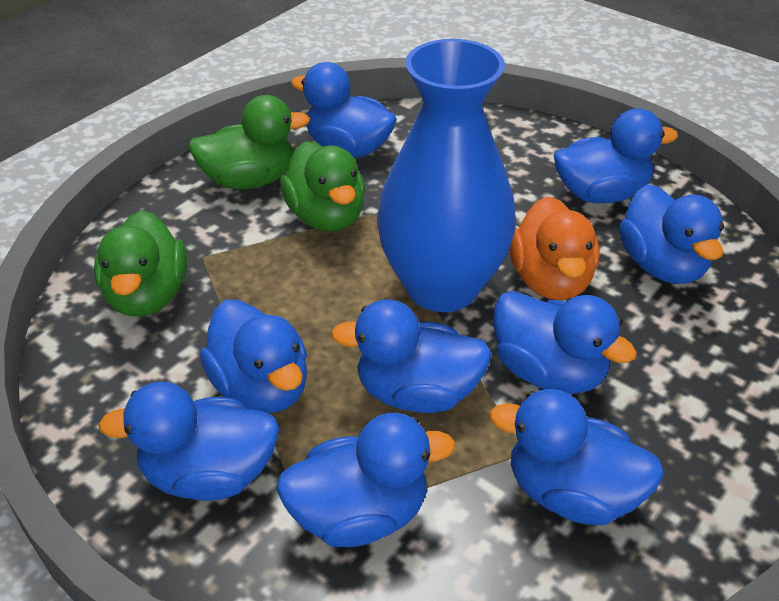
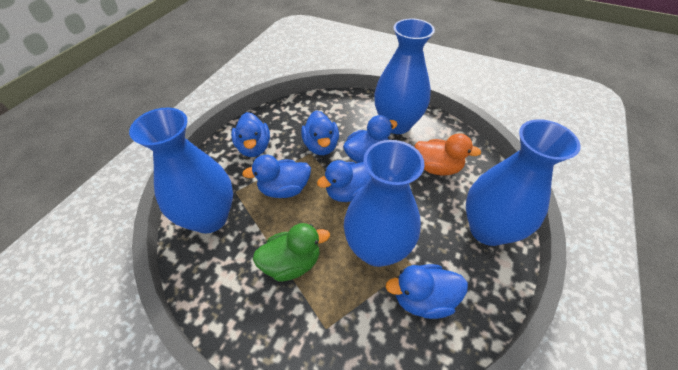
blue duck: [98,382,280,501] [200,300,307,413] [276,413,455,547] [291,62,397,158] [331,299,492,413] [490,389,664,525] [494,291,637,394] [554,108,678,203] [619,184,724,284] = 9 -> [231,112,270,157] [242,155,311,198] [301,110,339,155] [317,160,371,202] [343,115,398,163] [386,264,468,319] = 6
blue vase: [377,39,516,312] = 1 -> [129,107,233,234] [344,140,425,267] [374,19,435,134] [466,119,581,246] = 4
green duck: [94,210,187,317] [188,95,310,189] [280,141,365,232] = 3 -> [253,223,330,282] = 1

